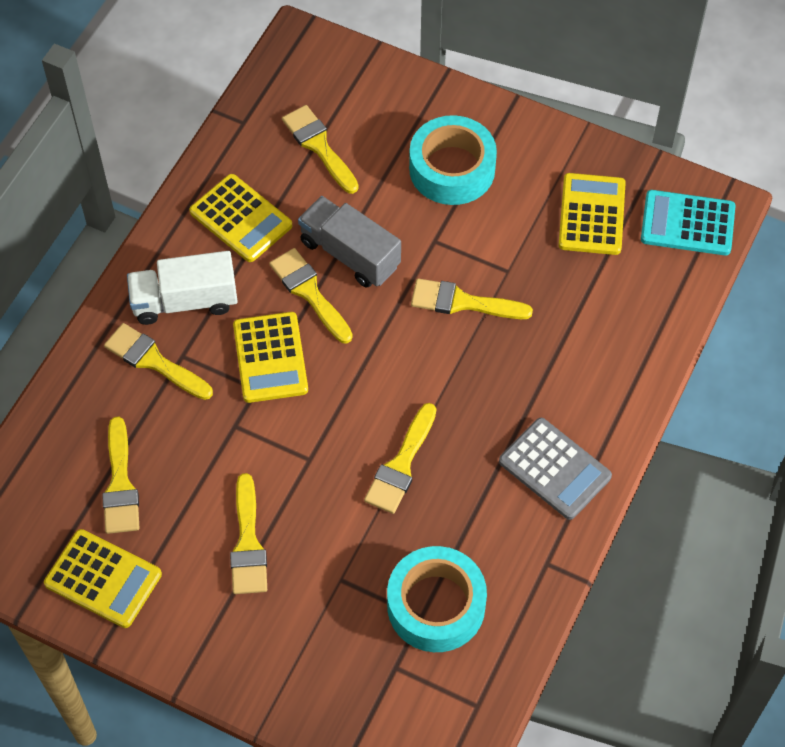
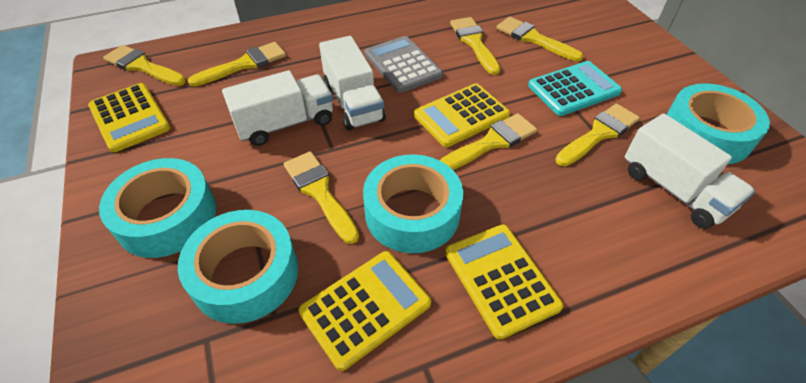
grey truck: [298,196,401,288] = 1 -> none = 0
turquoise tape: [387,546,487,652] [409,115,497,205] = 2 -> [99,158,216,258] [178,210,298,324] [363,154,463,253] [666,83,770,164] = 4
white truck: [127,251,238,325] = 1 -> [222,70,333,146] [319,36,386,131] [625,113,755,229] = 3

